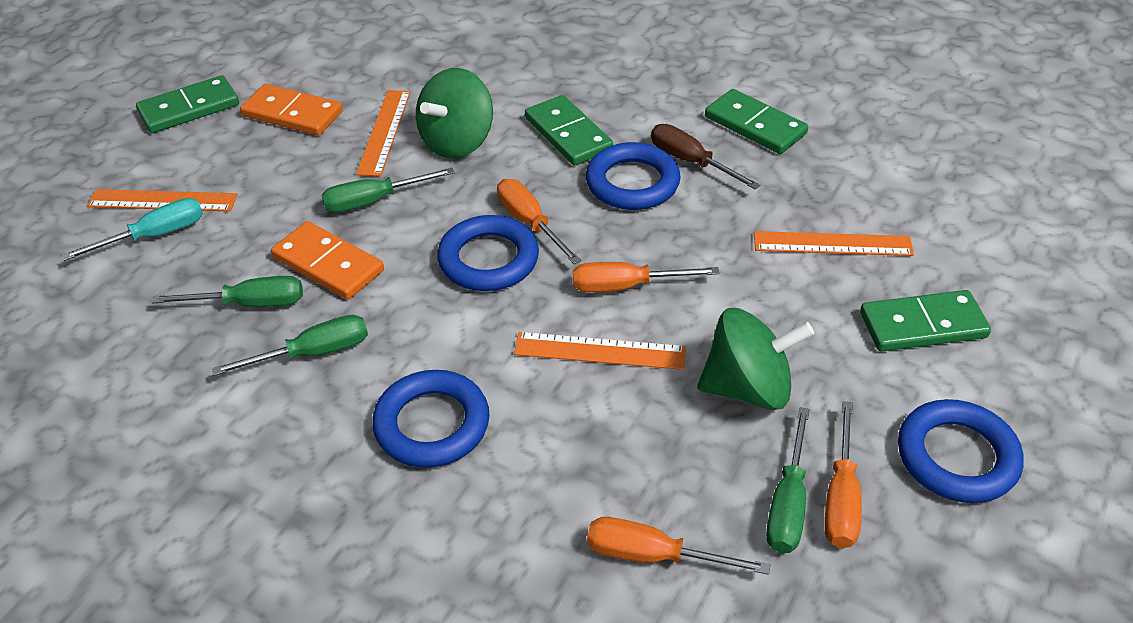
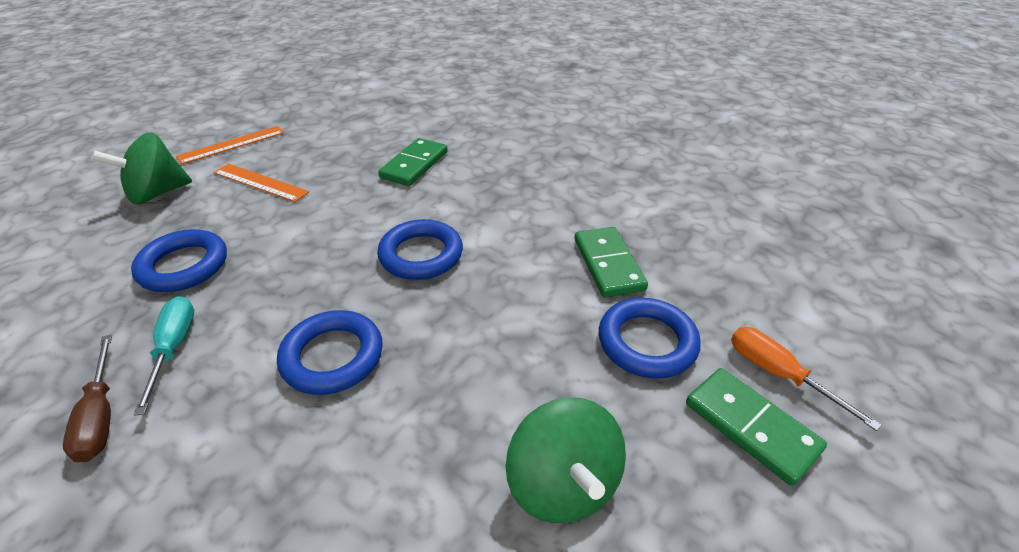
green domino: [136,75,239,133] [525,95,613,166] [705,89,808,154] [860,290,991,352] = 4 -> [378,138,448,186] [574,227,648,298] [686,368,827,486] = 3
green screwdriver: [152,276,303,307] [212,315,368,376] [322,168,455,213] [766,407,810,553] = 4 -> none = 0
orange domino: [240,84,343,136] [271,221,384,299] = 2 -> none = 0
orange ruler: [86,189,238,211] [356,90,411,176] [514,332,686,370] [754,231,914,256] = 4 -> [176,126,284,165] [213,163,309,202] = 2
orange screwdriver: [497,179,581,264] [573,262,719,293] [587,517,770,575] [825,401,862,548] = 4 -> [731,327,882,431] = 1

